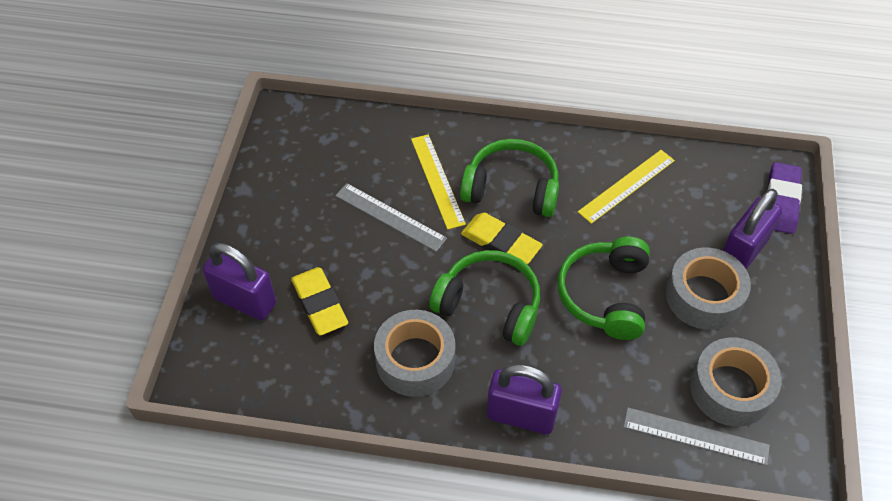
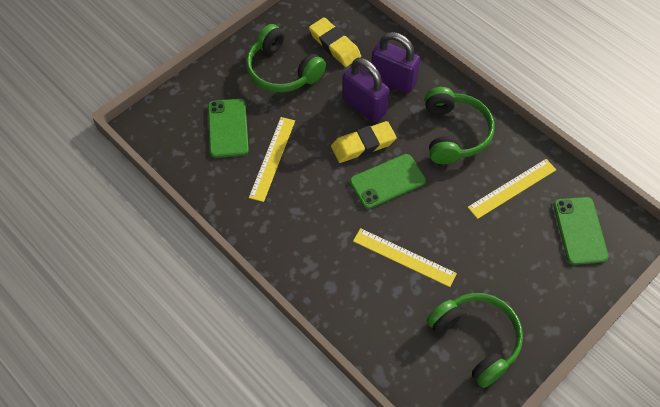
green phone: none = 0 -> [208,99,249,158] [350,154,426,209] [553,197,609,265] = 3
grey ruler: [335,183,447,252] [623,408,770,466] = 2 -> none = 0
grey tape: [374,310,455,397] [666,247,751,330] [690,337,782,427] = 3 -> none = 0
purple eraser: [767,162,802,234] = 1 -> none = 0
purple padlock: [203,243,276,320] [487,364,562,434] [723,189,782,269] = 3 -> [342,58,389,123] [371,32,420,93] = 2
yellow ruler: [411,134,466,230] [578,150,675,224] = 2 -> [249,117,295,202] [353,228,457,287] [468,159,556,219] = 3

